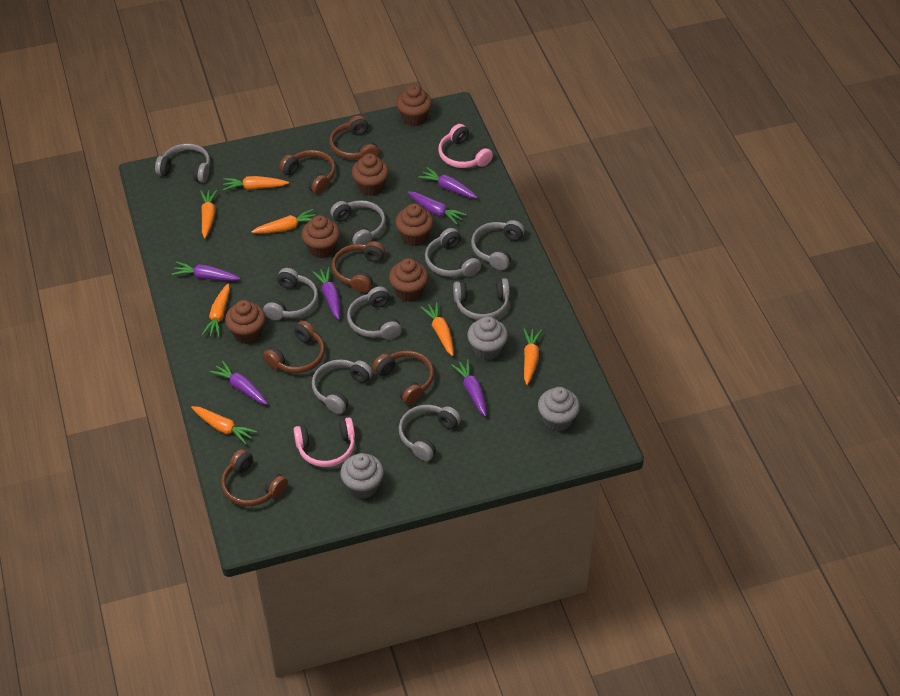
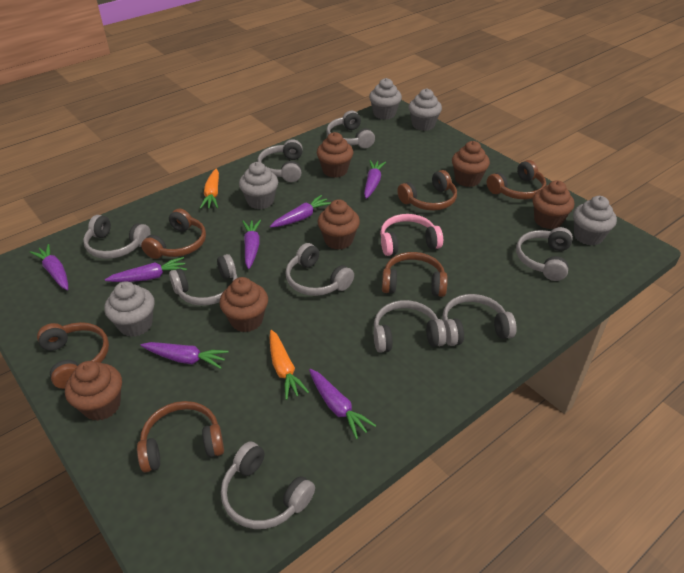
grey cupcake: [340,453,384,499] [467,316,508,361] [538,387,580,432] = 3 -> [104,281,155,337] [239,162,278,209] [369,78,402,120] [408,88,442,131] [573,196,617,245] = 5
orange carrot: [191,406,257,445] [200,190,217,238] [202,283,230,337] [223,176,289,191] [251,209,316,234] [420,302,453,356] [523,328,542,385] = 7 -> [200,168,219,209] [270,330,309,400] = 2
pink headphones: [294,417,355,467] [438,124,493,168] = 2 -> [380,214,443,256] = 1
purple carrot: [172,262,240,281] [210,361,268,405] [312,267,340,320] [408,191,466,225] [418,167,478,198] [451,359,486,417] = 6 -> [30,244,68,290] [105,257,187,282] [141,342,228,369] [242,220,261,269] [270,195,331,227] [309,369,376,439] [364,160,386,199] = 7

